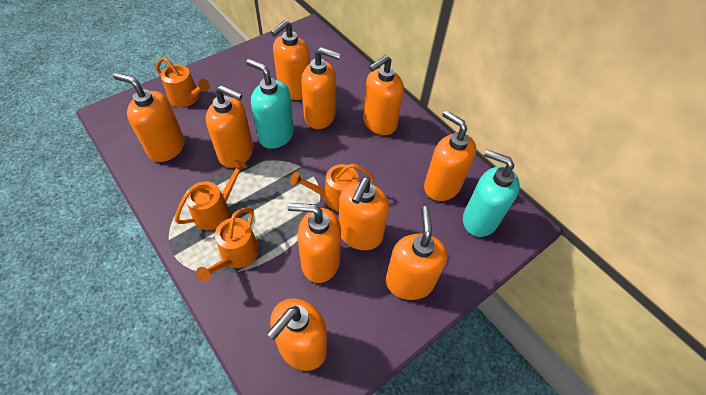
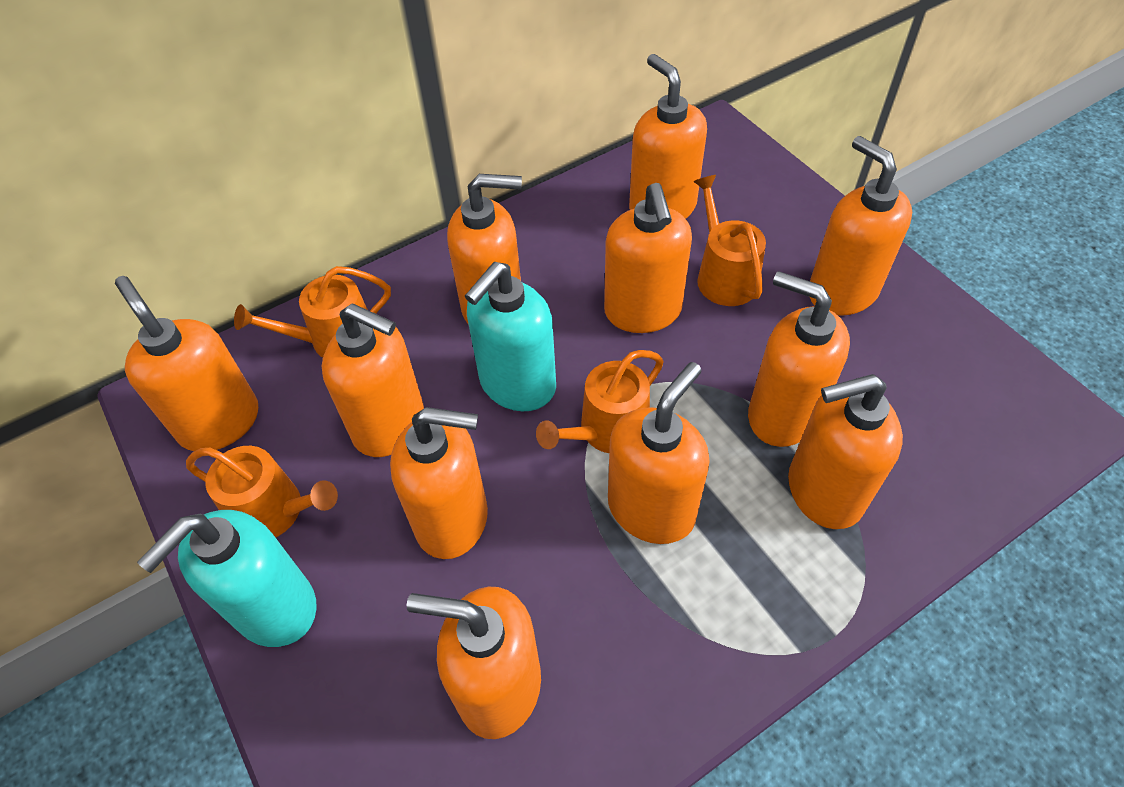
orange soap dispenser: [113,73,185,162] [205,85,253,168] [267,299,327,371] [271,20,310,100] [288,203,341,283] [301,47,341,129] [339,177,389,250] [363,55,404,135] [386,206,447,300] [424,110,476,201] = 10 -> [115,276,258,451] [322,304,424,457] [390,407,488,559] [406,587,541,739] [447,174,522,323] [604,183,692,333] [608,362,709,544] [629,54,707,219] [748,271,850,447] [788,374,903,529] [810,136,912,316] = 11

